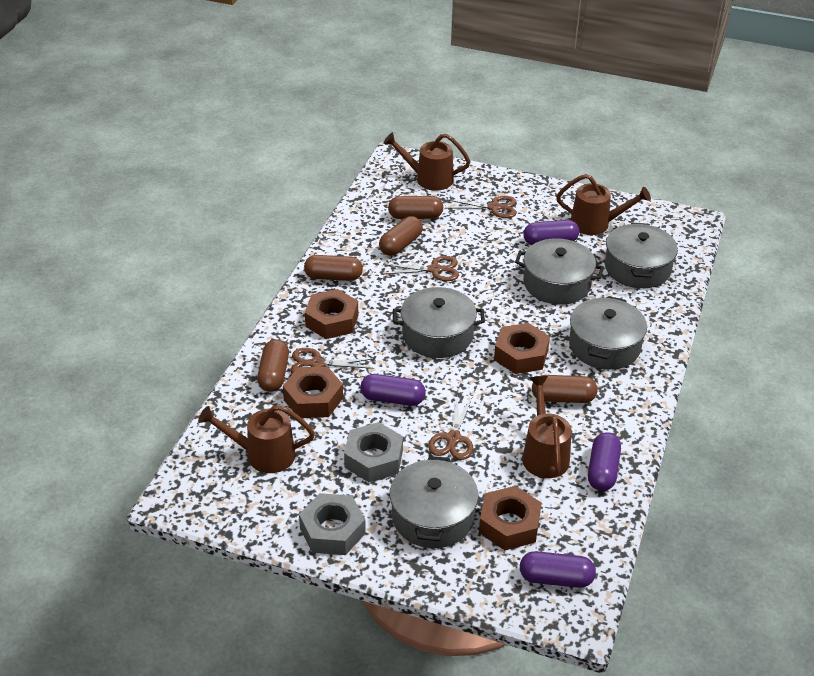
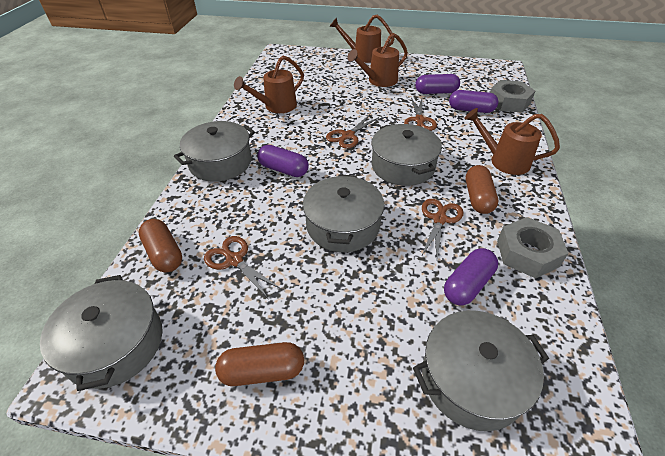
brown capsule: [257,339,289,392] [304,255,363,281] [379,216,423,256] [388,196,443,219] [532,375,598,403] = 5 -> [138,219,182,273] [215,342,304,386] [466,165,498,214] = 3
brown nut: [283,366,343,418] [305,289,358,339] [479,486,542,550] [494,323,550,374] = 4 -> none = 0

